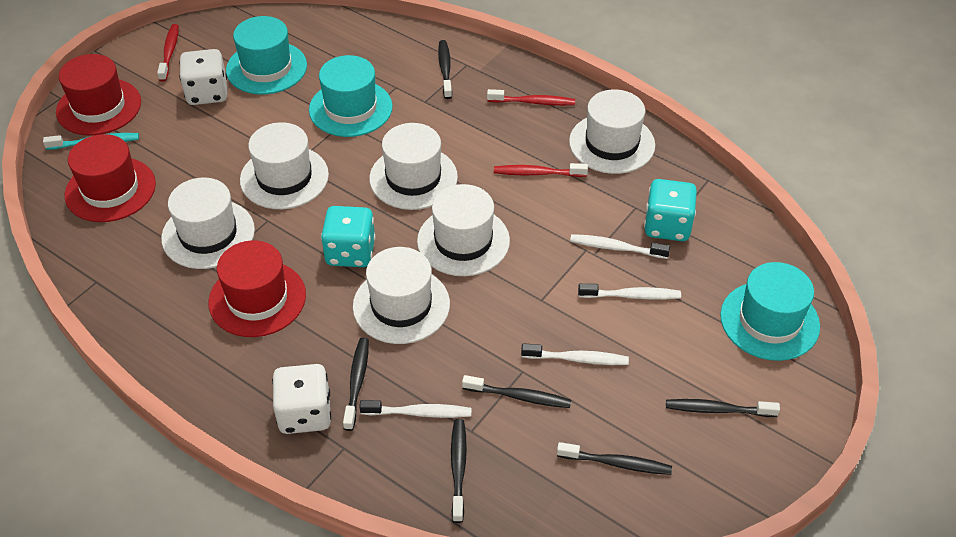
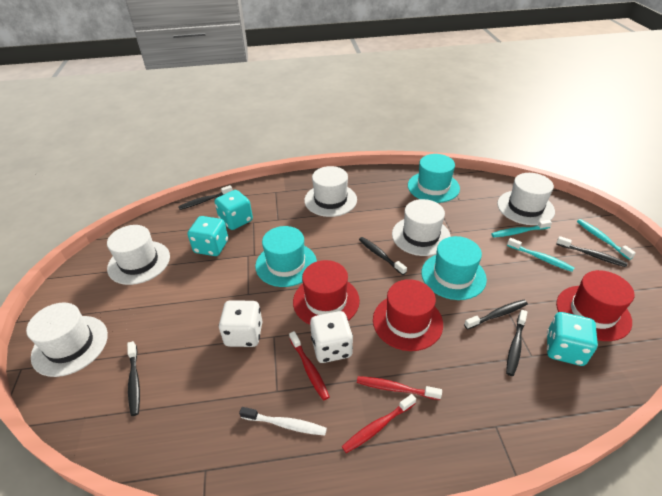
turquoise dice: [321,206,376,267] [644,179,697,241] = 2 -> [187,216,228,256] [215,190,253,230] [547,312,598,366] = 3
turquoise toothbrush: [43,133,139,150] = 1 -> [491,220,552,238] [507,238,574,272] [577,219,636,260] = 3
white hat: [161,178,255,269] [240,122,329,209] [353,247,450,344] [369,123,458,210] [417,184,510,276] [569,89,655,174] = 6 -> [26,303,108,377] [107,225,170,285] [304,166,357,217] [392,199,451,256] [497,173,555,225] = 5
white toothbrush: [359,400,472,418] [521,343,629,365] [570,234,670,259] [578,284,681,299] = 4 -> [239,407,327,436] = 1

